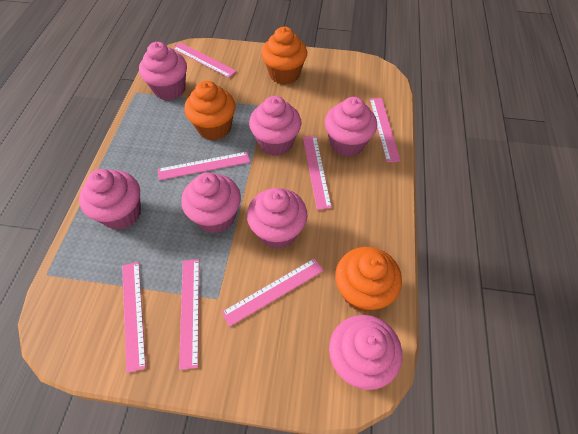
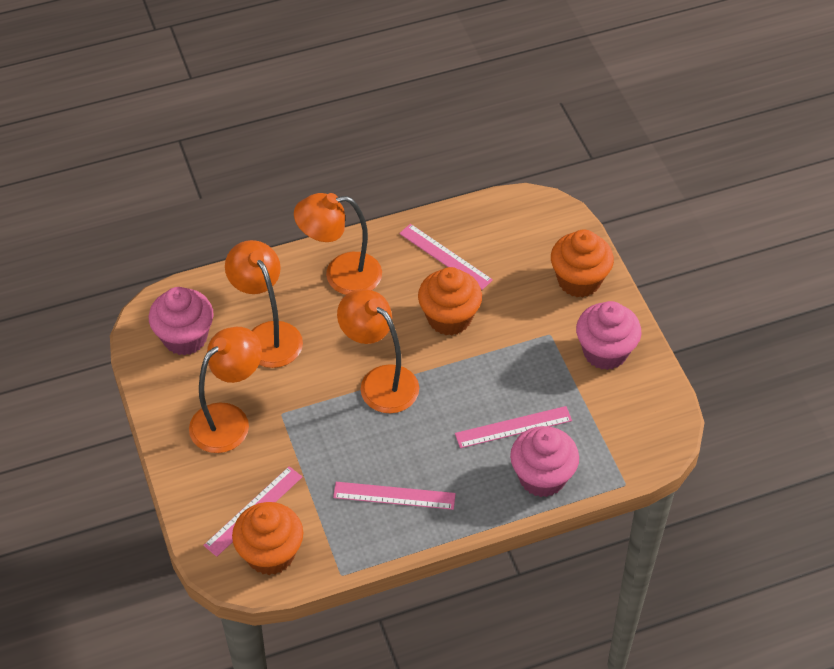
orange lamp: none = 0 -> [189,327,262,453] [225,240,303,368] [294,193,382,295] [337,289,419,413] = 4
pink cupcake: [79,169,141,230] [139,42,187,100] [181,172,241,233] [247,188,307,249] [249,96,301,156] [325,97,377,157] [329,315,402,390] = 7 -> [149,287,214,356] [510,426,579,497] [576,301,641,370] = 3
pink ruler: [122,262,146,373] [158,152,250,180] [173,42,237,78] [179,259,199,370] [221,258,324,327] [303,136,332,210] [369,98,401,162] = 7 -> [203,466,302,557] [333,482,456,510] [399,224,493,290] [455,406,572,448] = 4

